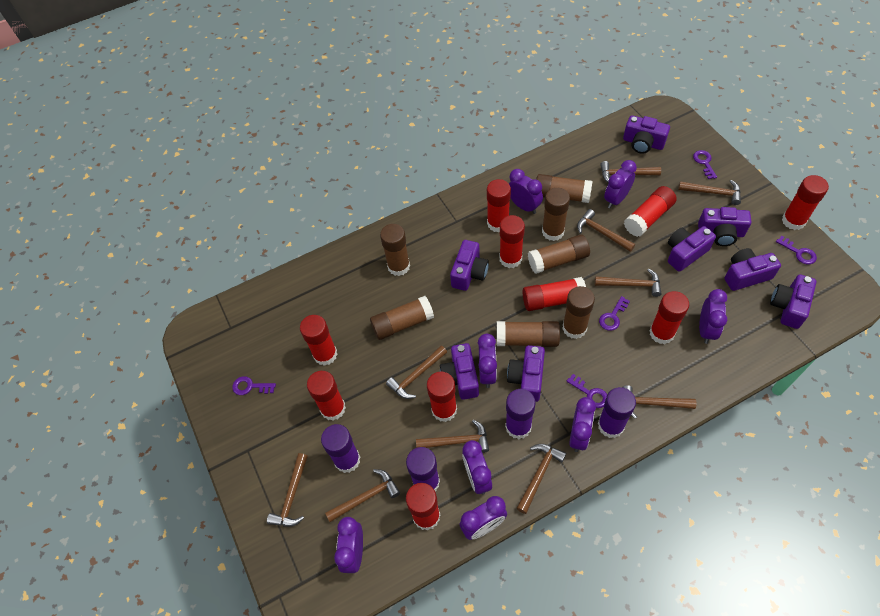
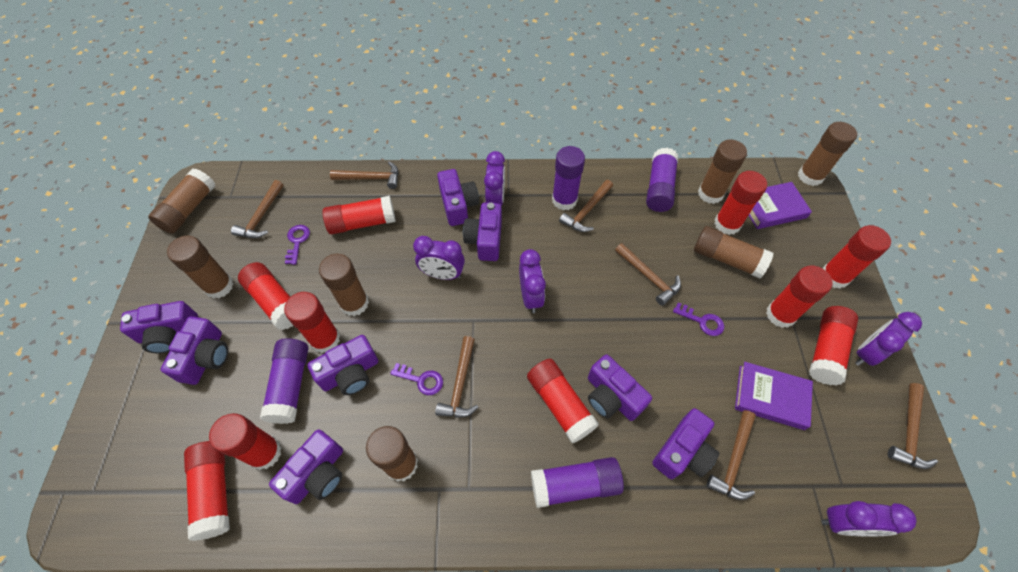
brown hammer: [267,453,308,527] [325,469,400,522] [386,346,447,399] [416,420,489,453] [516,444,566,514] [577,209,635,252] [595,268,662,297] [600,161,661,183] [623,385,697,419] [678,180,741,205] = 10 -> [231,180,284,238] [330,161,398,189] [435,336,479,418] [559,180,613,232] [615,243,681,306] [707,410,756,500] [888,383,938,469] = 7
purple book: none = 0 -> [735,362,813,430] [749,182,812,229] = 2
purple clock: [334,517,363,573] [460,496,507,540] [462,440,492,495] [478,334,497,388] [509,169,543,214] [569,397,596,452] [604,160,637,209] [699,289,727,344] = 8 -> [413,236,465,280] [484,151,505,206] [519,249,546,313] [821,501,916,537] [855,312,922,366] = 5
purple key: [232,376,276,395] [567,374,607,408] [599,296,630,331] [693,150,717,179] [776,236,817,264] = 5 -> [285,225,310,265] [390,363,443,395] [673,303,724,336] = 3

